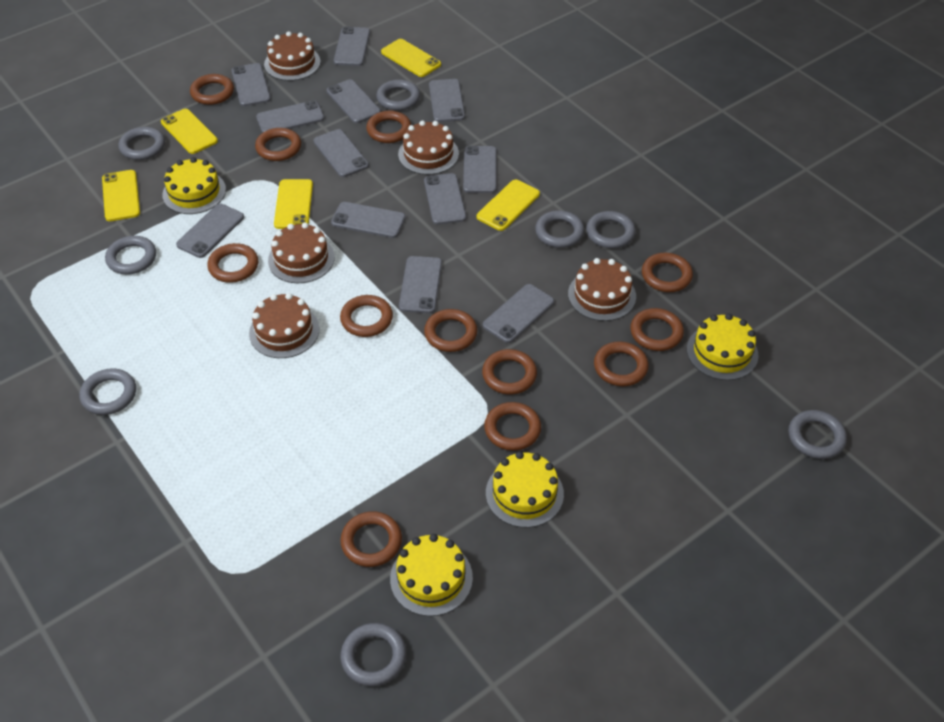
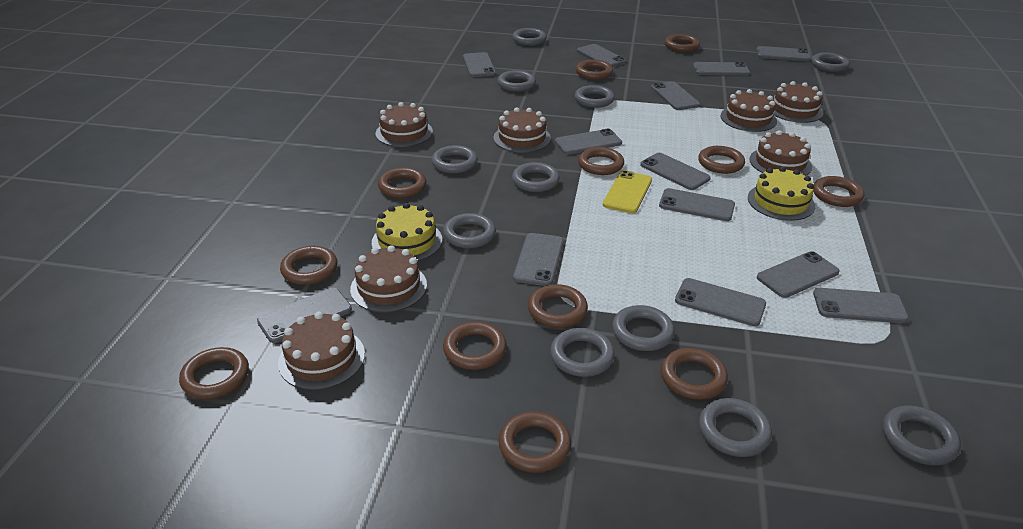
brown cake: [249,293,319,358] [264,31,321,81] [268,223,335,283] [398,120,459,175] [568,258,636,321] = 5 -> [278,312,365,390] [350,245,427,312] [375,102,433,147] [493,107,551,153] [721,89,777,132] [749,130,812,176] [774,81,823,123] = 7
grey phone: [176,204,244,258] [231,63,271,106] [256,100,324,133] [313,129,369,177] [327,79,381,123] [331,202,406,238] [334,26,370,66] [399,256,442,313] [424,173,466,225] [429,79,465,122] [463,146,497,193] [483,284,554,343] = 12 -> [257,288,352,343] [463,52,496,77] [513,233,563,286] [555,129,622,155] [577,44,626,67] [640,153,711,190] [651,81,700,110] [659,188,735,221] [675,278,766,326] [693,62,750,76] [756,46,811,61] [757,251,840,298] [813,288,909,323] = 13
grey ring: [79,368,136,415] [105,236,156,275] [118,127,165,160] [341,623,407,686] [376,79,420,111] [535,210,585,248] [586,211,636,248] [788,410,847,459] = 8 -> [432,145,478,173] [443,213,496,248] [497,70,536,92] [512,28,547,46] [512,162,560,192] [550,328,615,377] [574,85,615,108] [612,305,675,351] [699,398,772,457] [811,52,850,72] [883,406,961,465] = 11
yellow cake: [162,157,226,214] [390,534,473,616] [486,451,564,528] [687,313,759,380] = 4 -> [372,203,442,261] [748,167,815,221] = 2
yellow phone: [102,170,140,221] [161,109,218,154] [274,179,313,229] [381,39,441,77] [477,180,540,231] = 5 -> [603,170,652,213] = 1

